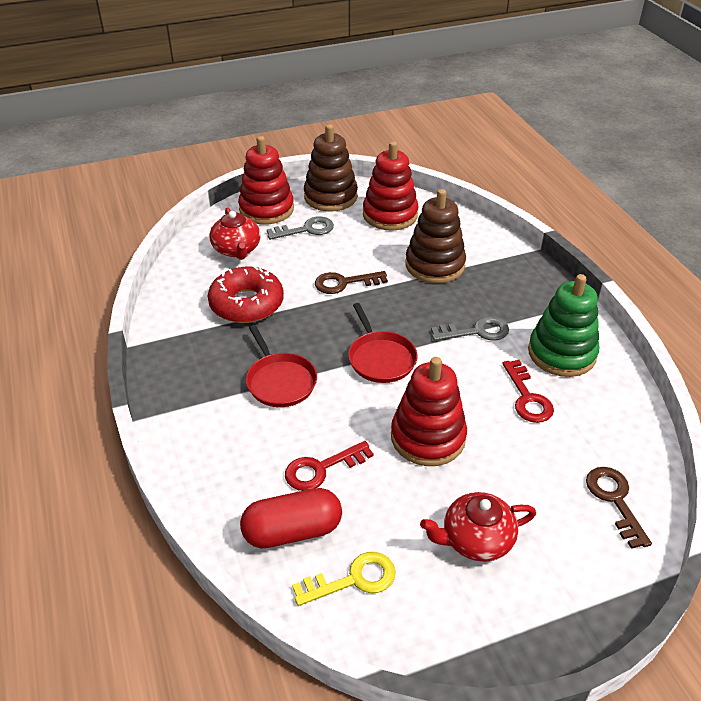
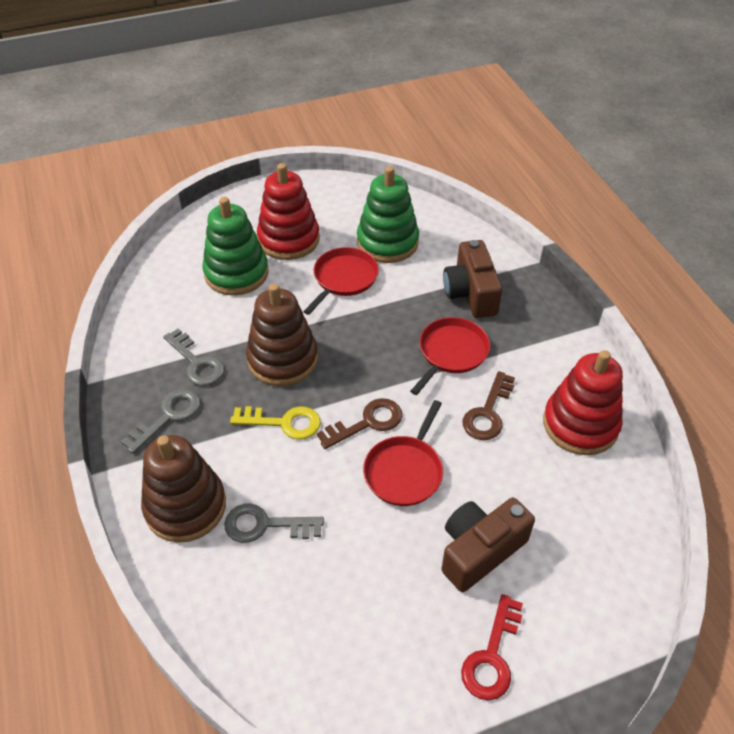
brown camera: none = 0 -> [442,498,535,592] [443,240,502,318] = 2
green stacking toy: [528,274,599,377] = 1 -> [202,197,269,296] [357,166,419,263] = 2
grey key: [267,216,334,240] [431,316,509,341] = 2 -> [121,389,200,454] [163,328,224,386] [224,504,324,543] = 3
red capsule: [240,488,342,548] = 1 -> none = 0
red donut: [208,266,284,323] = 1 -> none = 0
red key: [285,441,374,491] [502,360,554,423] = 2 -> [461,594,523,700] = 1
red pan: [246,325,317,407] [348,303,418,383] = 2 -> [303,247,379,315] [363,400,443,506] [410,317,490,395] = 3
red stacking toy: [238,136,294,225] [363,141,419,231] [391,357,467,466] = 3 -> [257,163,320,260] [543,350,623,455] = 2
red teapot: [209,207,261,260] [420,492,536,562] = 2 -> none = 0

